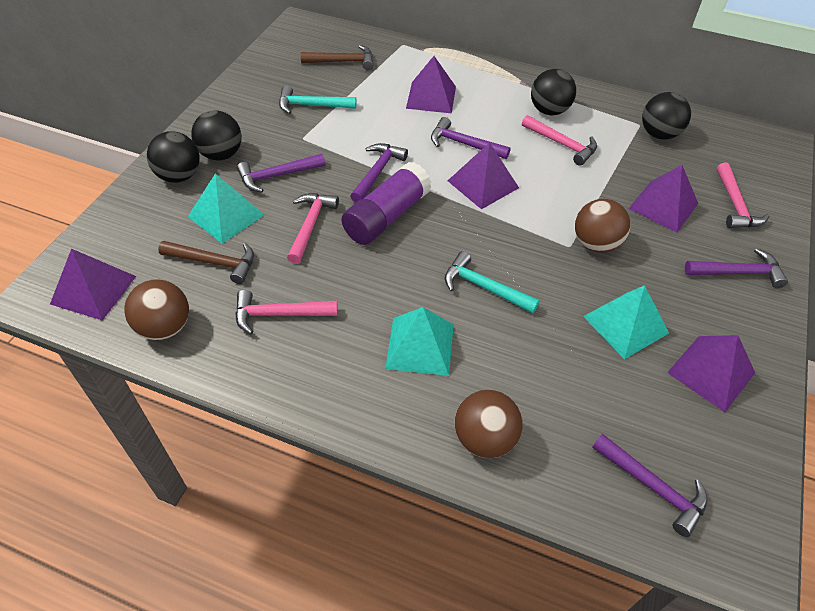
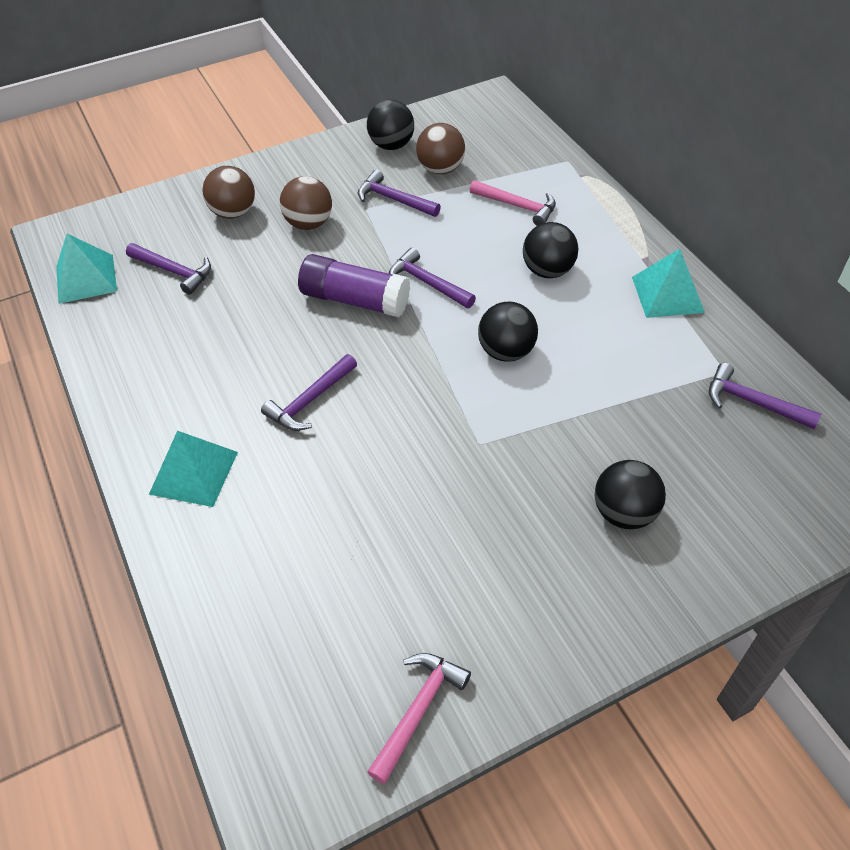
brown hammer: [158,241,254,284] [301,45,374,70] = 2 -> none = 0
pink hammer: [235,290,338,334] [287,193,339,264] [522,115,597,166] [717,163,770,228] = 4 -> [367,653,471,784] [470,180,556,226] = 2
purple pyramid: [50,249,136,321] [406,56,456,113] [448,142,519,209] [629,165,698,232] [667,335,755,412] = 5 -> none = 0
turquoise hammer: [279,85,356,114] [445,251,540,313] = 2 -> none = 0

